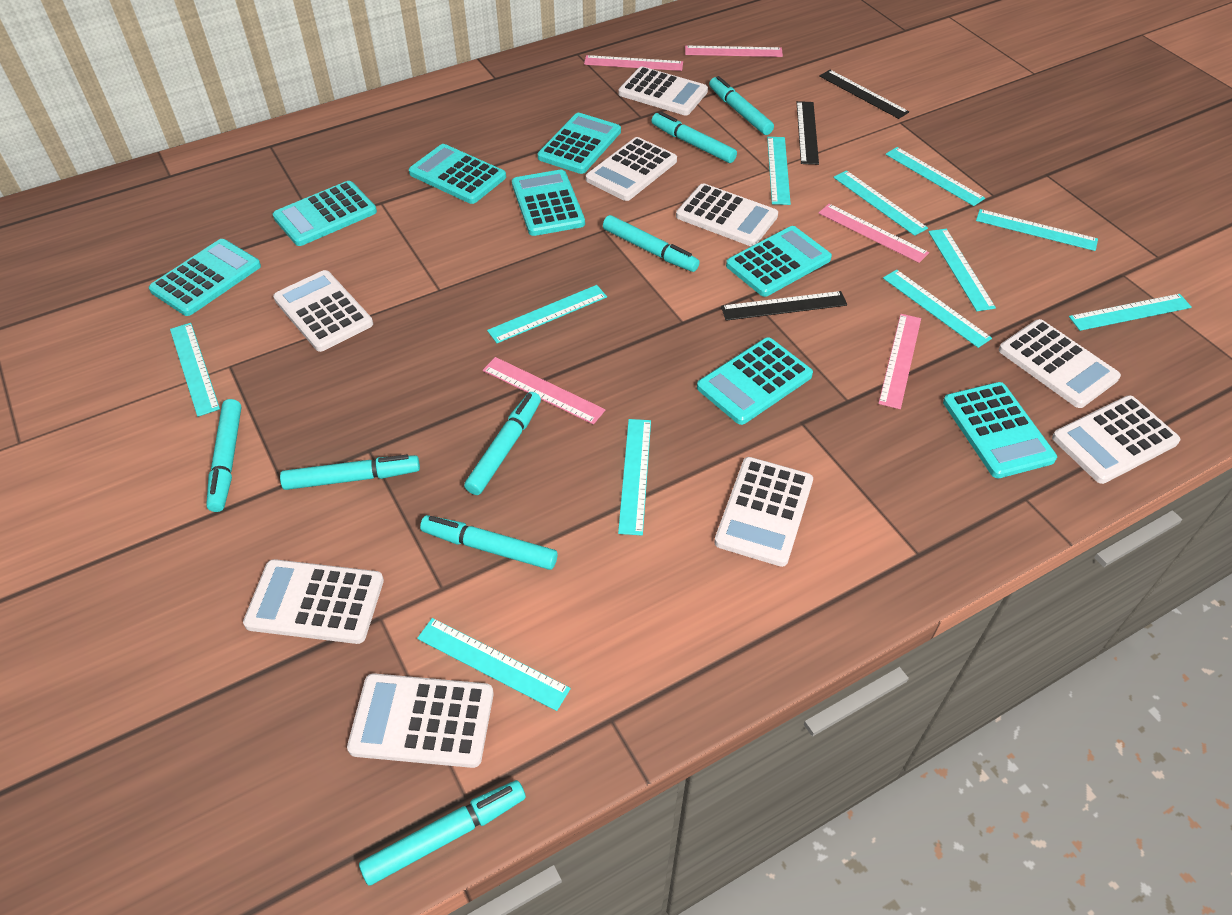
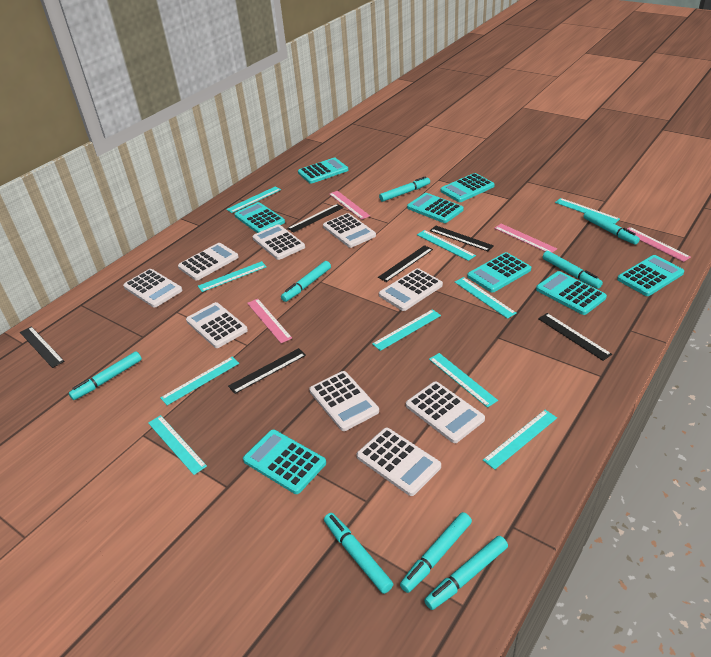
black ruler: [721,291,847,321] [796,101,819,165] [819,70,909,119] = 3 -> [20,326,64,368] [228,348,306,394] [287,204,344,233] [378,245,433,282] [430,226,494,251] [538,313,612,361] = 6
pink ruler: [483,357,605,425] [584,55,683,71] [685,46,783,57] [819,204,929,263] [878,314,921,409] = 5 -> [247,299,292,343] [329,191,370,220] [494,224,557,253] [627,227,691,262] = 4
turquoise ruler: [170,323,220,417] [417,618,571,711] [487,285,607,343] [618,419,651,535] [767,137,791,205] [833,170,928,236] [883,270,992,348] [886,147,985,206] [928,229,996,311] [976,209,1098,251] [1069,294,1192,331] = 11 -> [148,415,207,475] [160,357,239,405] [198,261,267,292] [226,186,281,213] [372,309,441,351] [417,230,476,261] [429,353,498,408] [455,277,516,319] [483,410,557,470] [555,198,620,224] = 10

